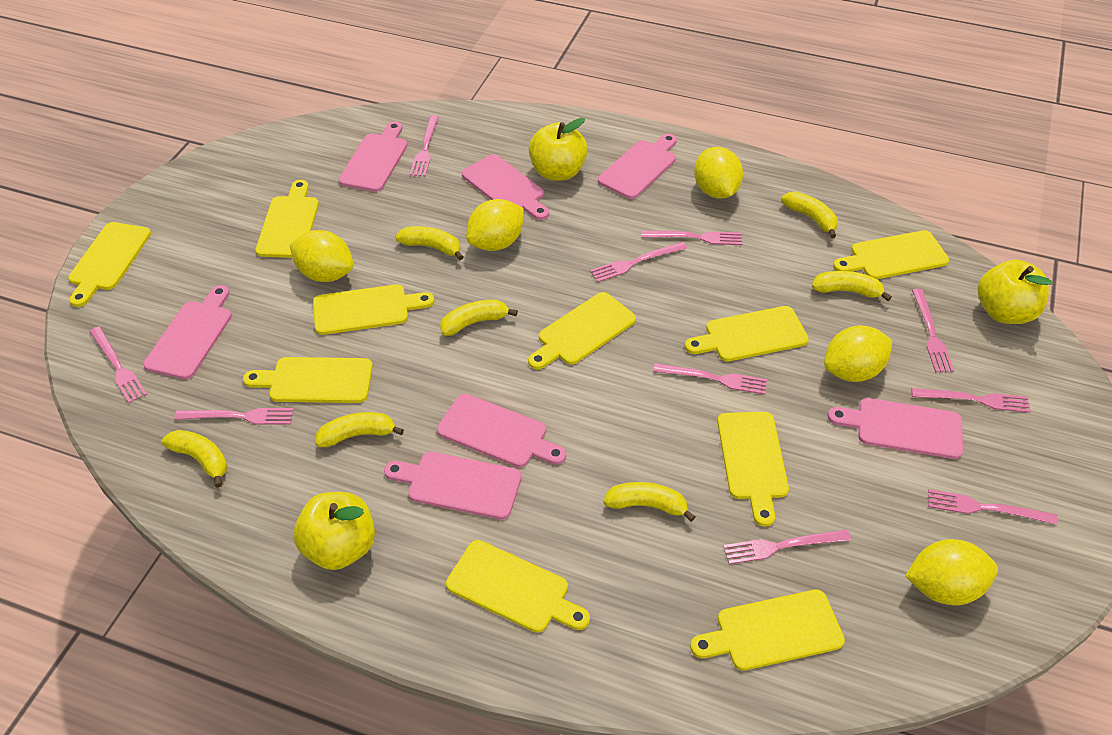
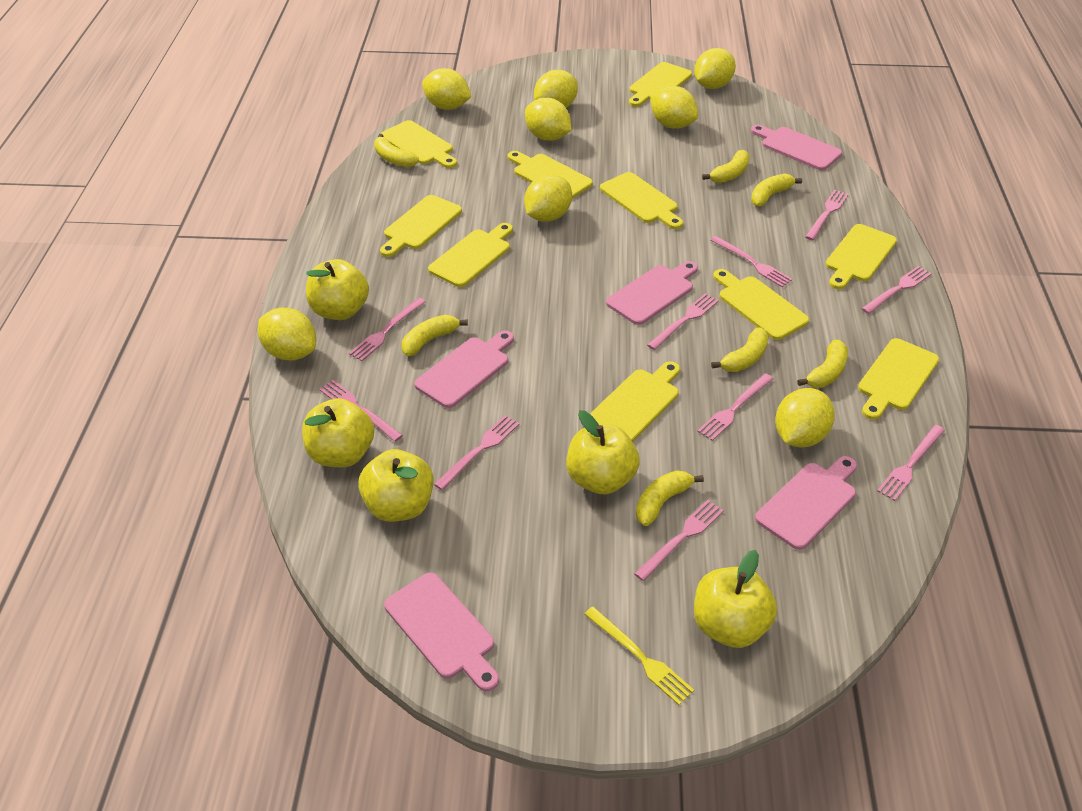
pink cutting board: [143,285,232,379] [339,121,407,192] [384,452,521,519] [437,394,567,467] [462,154,549,220] [598,134,677,199] [828,398,963,459] = 7 -> [384,573,499,691] [414,331,514,408] [606,261,698,325] [751,125,842,170] [755,456,857,550] = 5
yellow apple: [293,492,375,570] [528,118,588,181] [978,259,1052,324] = 3 -> [302,398,374,467] [306,259,369,320] [358,449,434,522] [566,410,640,495] [694,550,777,648] = 5
yellow fork: none = 0 -> [584,606,694,705] = 1
yellow lemon: [290,230,353,282] [466,199,524,251] [694,147,743,199] [824,326,892,382] [905,539,998,605] = 5 -> [258,308,316,361] [422,68,471,110] [524,174,572,222] [525,98,571,141] [534,70,578,108] [650,86,698,128] [694,48,736,89] [775,388,835,447] = 8

